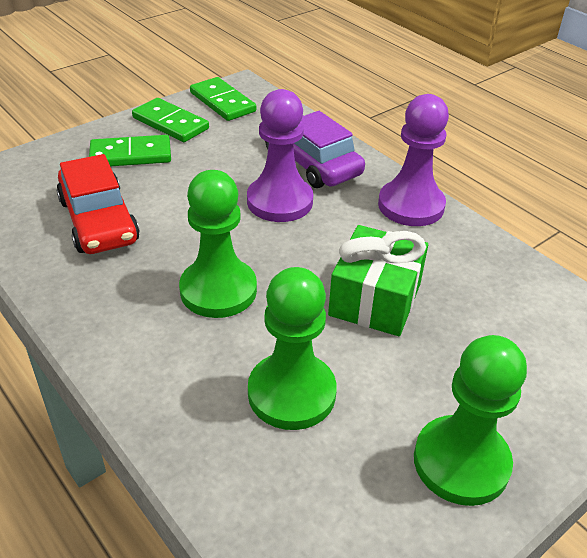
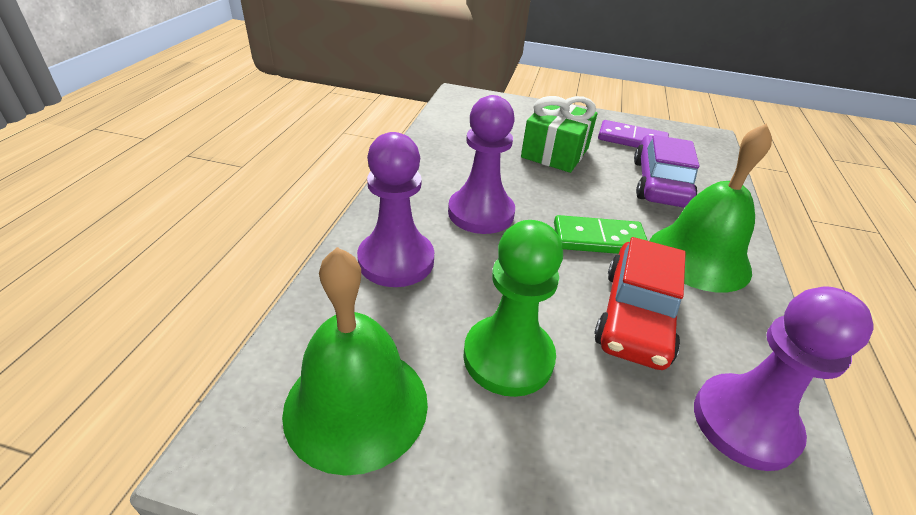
green bell: none = 0 -> [282,247,428,476] [649,123,772,292] = 2
green domino: [89,135,171,166] [132,98,209,142] [190,77,256,121] = 3 -> [554,215,648,254] = 1
green pawn: [179,170,257,318] [248,267,337,430] [414,335,527,506] = 3 -> [463,220,563,397] = 1
purple domino: none = 0 -> [598,120,669,148] = 1
purple pawn: [247,89,313,222] [378,94,449,226] = 2 -> [357,132,434,287] [448,95,515,234] [694,286,874,471] = 3

